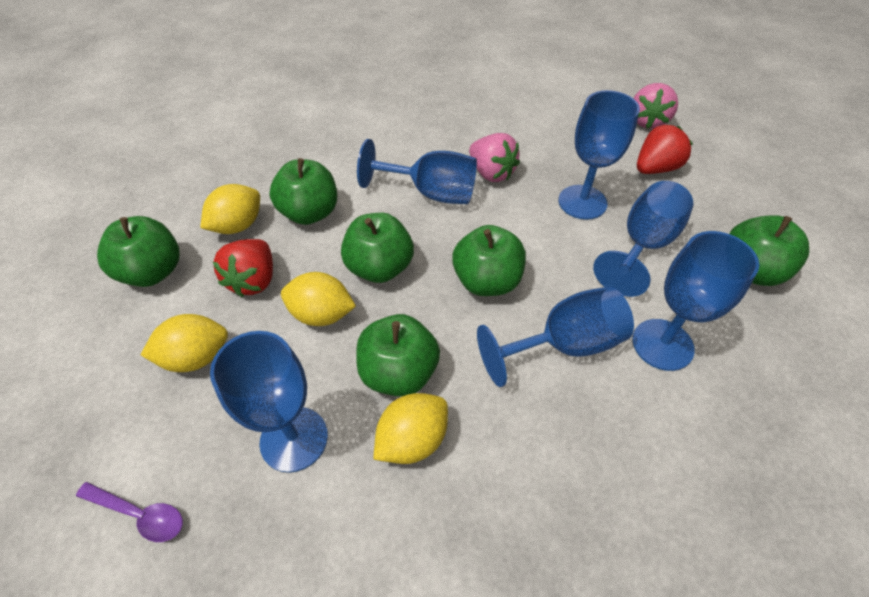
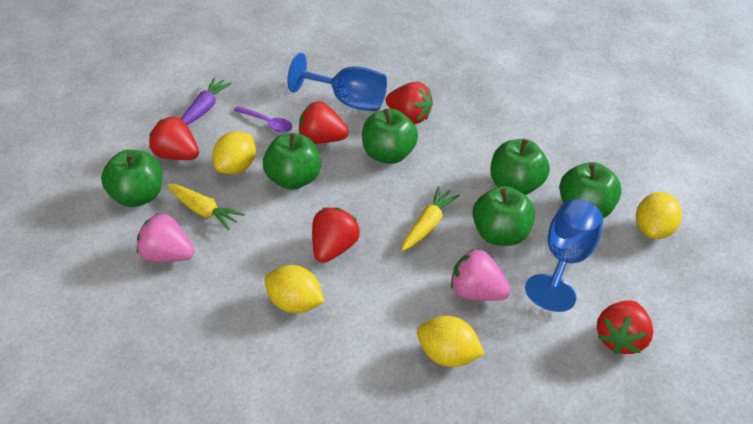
blue goblet: [210,331,328,473] [357,139,477,204] [477,287,634,387] [559,90,640,220] [593,181,694,297] [633,231,759,371] = 6 -> [288,53,387,112] [525,199,603,312] = 2
purple carrot: none = 0 -> [181,78,232,125] = 1
red strawberry: [213,239,273,297] [637,125,693,174] = 2 -> [149,116,199,160] [299,101,349,144] [312,208,360,263] [385,82,433,124] [597,300,653,354] = 5
yellow carrot: none = 0 -> [167,184,245,230] [402,186,460,251] = 2

